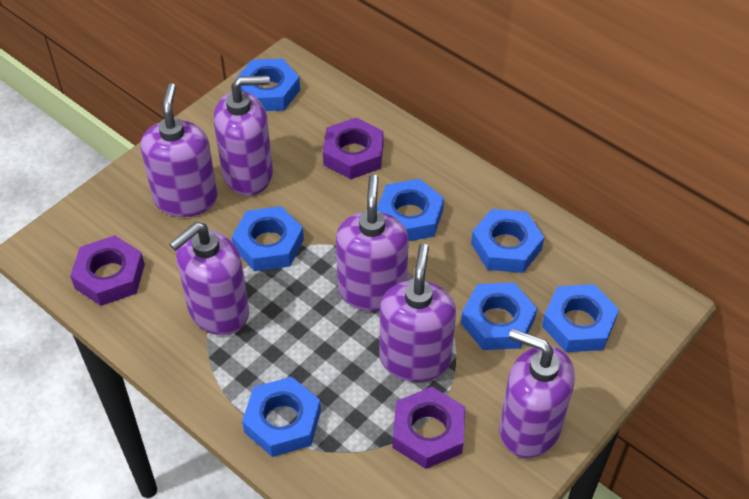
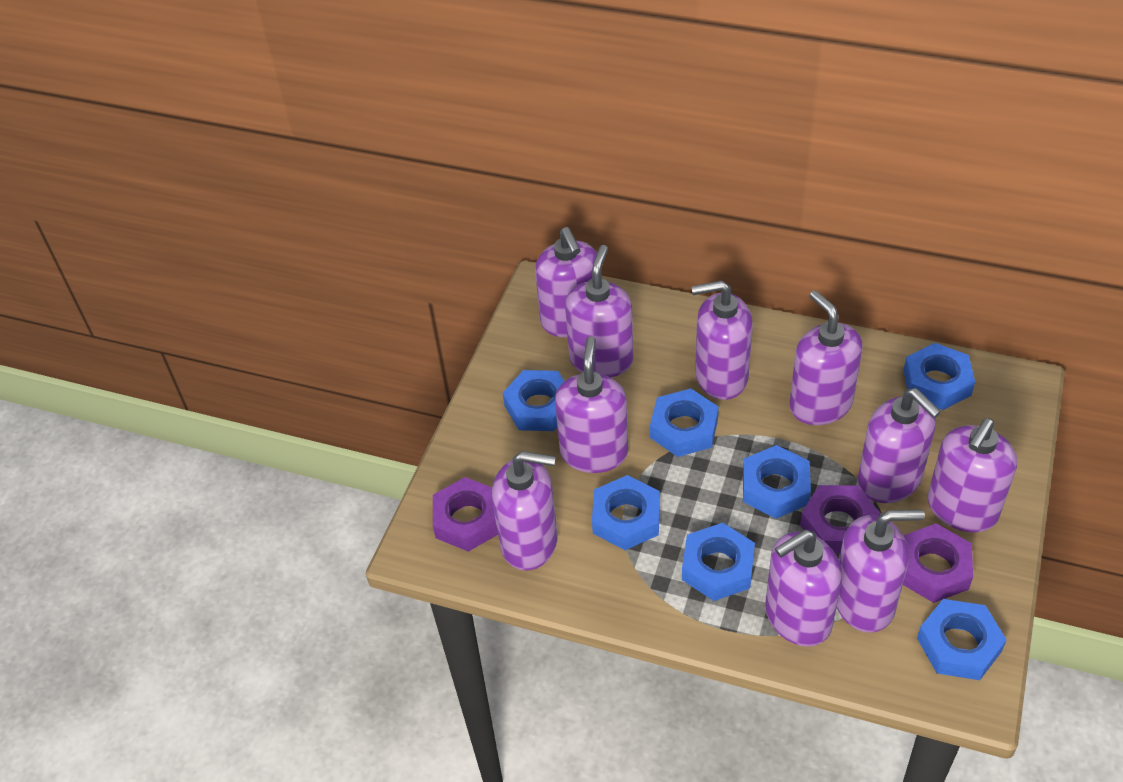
purple soap dispenser: [141,83,218,217] [169,222,249,335] [214,75,273,196] [336,174,409,311] [380,244,456,382] [499,329,575,458] = 6 -> [492,451,558,571] [535,227,597,337] [555,336,628,473] [565,245,633,377] [691,280,753,400] [765,530,842,647] [789,290,862,425] [837,510,925,633] [858,388,941,503] [928,418,1017,532] = 10

